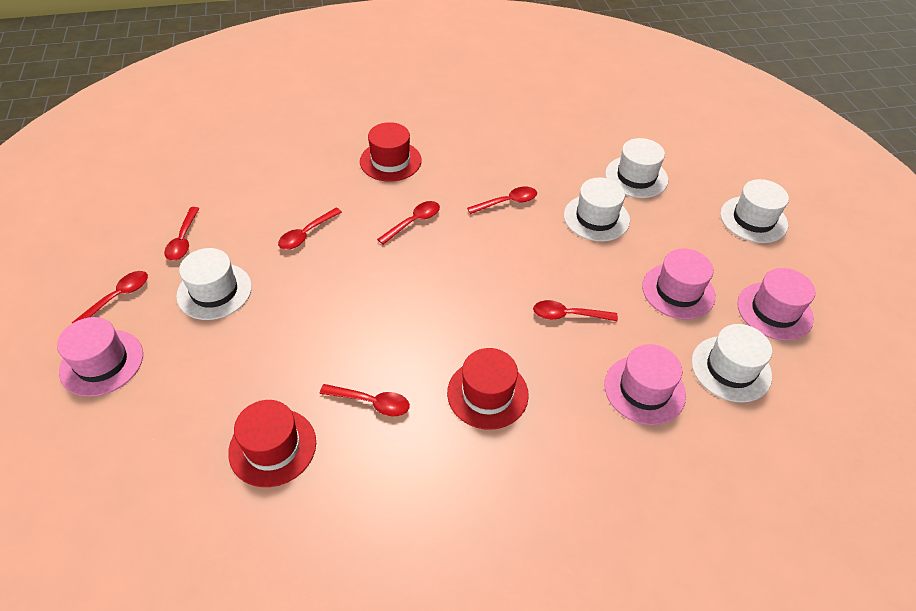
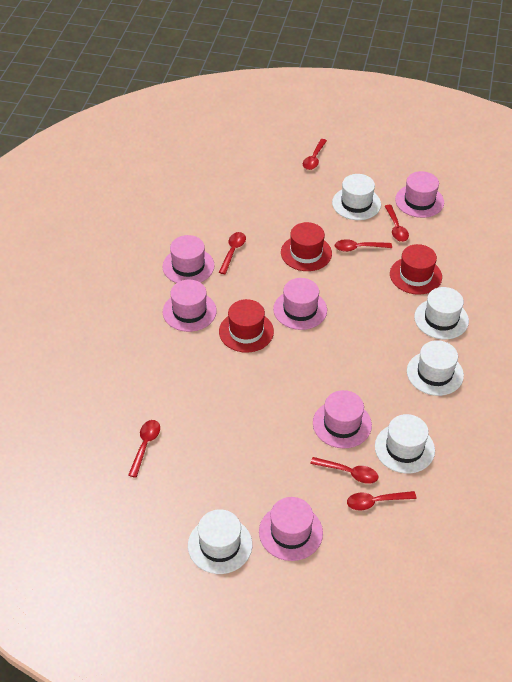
pink hat: [57,317,143,397] [604,344,686,425] [642,249,716,319] [737,268,815,340] = 4 -> [162,235,215,283] [163,280,217,332] [259,497,323,561] [273,278,327,330] [313,390,372,448] [395,171,444,218] = 6

